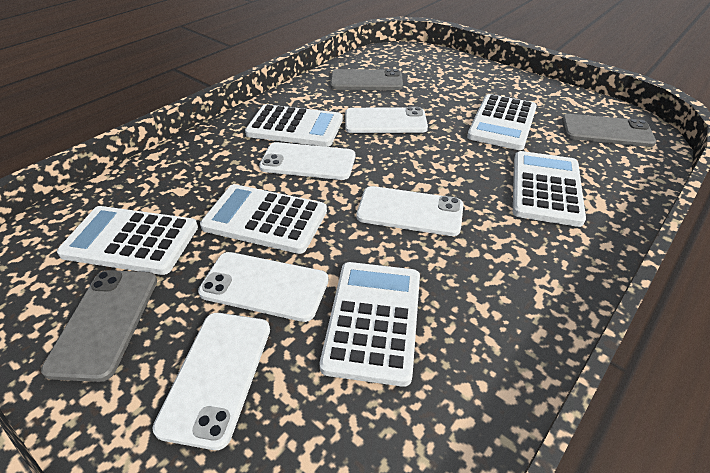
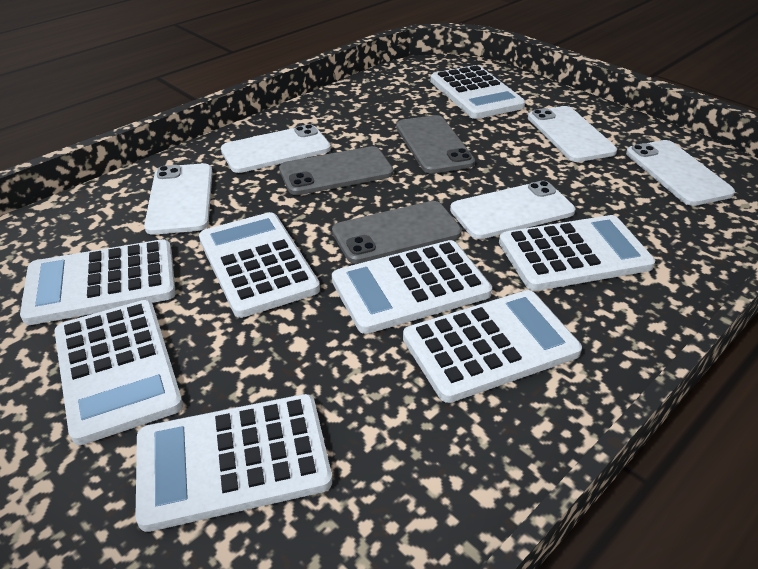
white calculator: [57,206,198,275] [200,184,327,254] [245,104,343,147] [320,262,420,387] [467,94,537,150] [513,151,586,227] = 6 -> [20,239,176,325] [55,300,183,445] [135,394,332,532] [199,212,320,318] [332,240,492,334] [403,290,582,403] [430,65,525,119] [499,215,655,291] = 8

